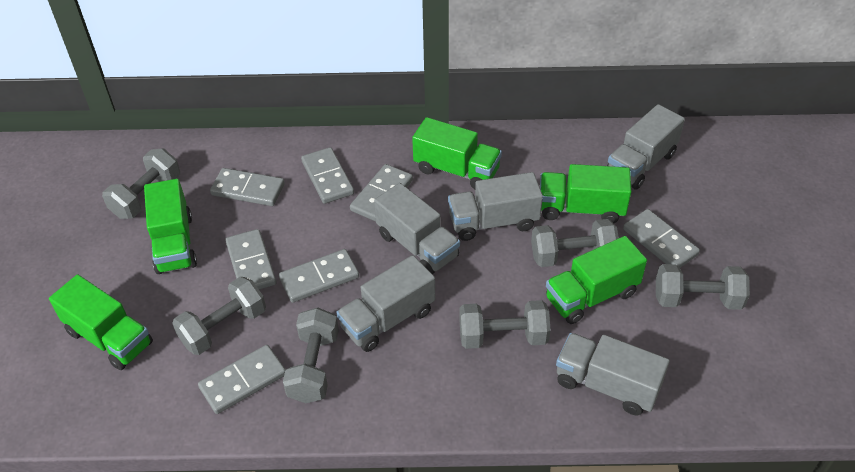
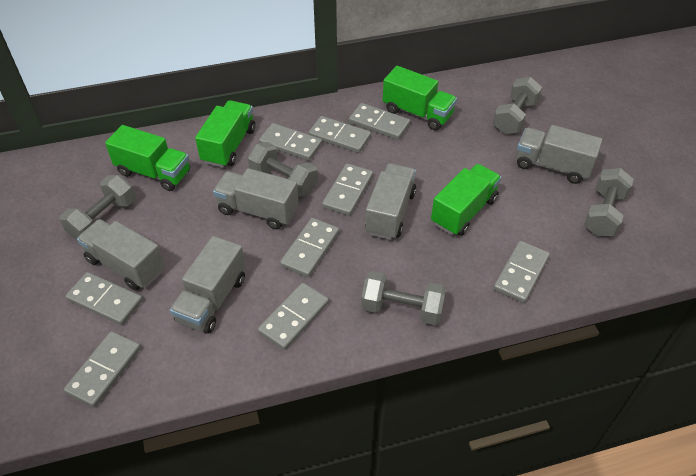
green truck: [49,274,153,370] [144,179,197,274] [412,117,502,189] [540,164,631,223] [546,236,647,324] = 5 -> [105,125,190,191] [195,100,255,168] [383,66,457,130] [431,164,502,236] = 4
grey domino: [198,345,286,414] [210,168,285,206] [225,229,276,289] [279,249,359,303] [301,147,354,204] [350,164,413,222] [623,209,700,268] = 7 -> [64,331,141,407] [66,272,143,325] [258,283,329,350] [259,123,322,161] [280,218,339,277] [309,116,371,153] [322,163,373,216] [349,103,410,140] [493,241,550,303] = 9
grey dumbbell: [102,149,180,219] [172,277,266,355] [283,307,339,403] [459,300,551,349] [531,219,619,267] [656,264,750,310] = 6 -> [59,175,135,241] [248,142,318,197] [361,271,446,325] [493,77,542,134] [584,168,634,236] = 5

